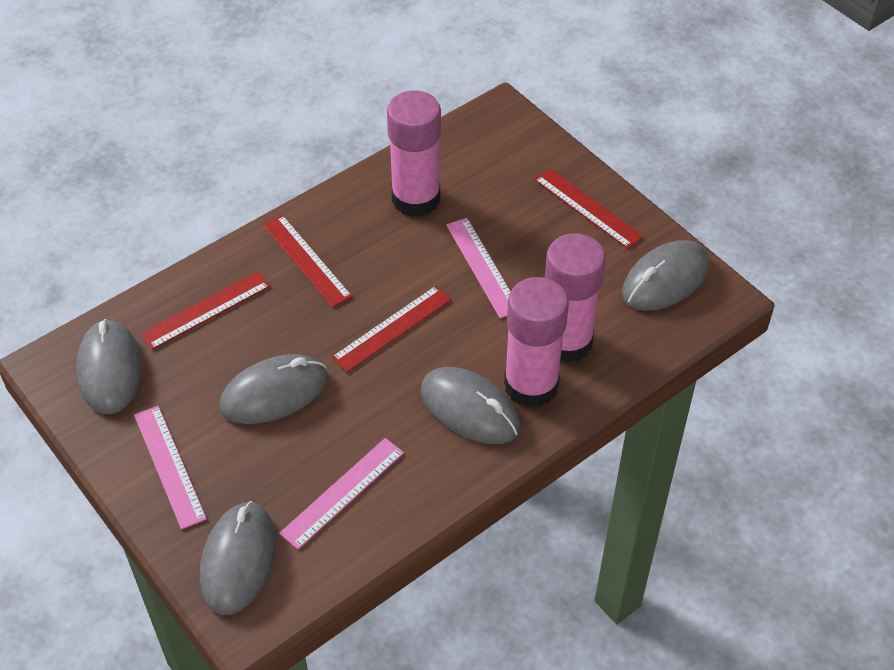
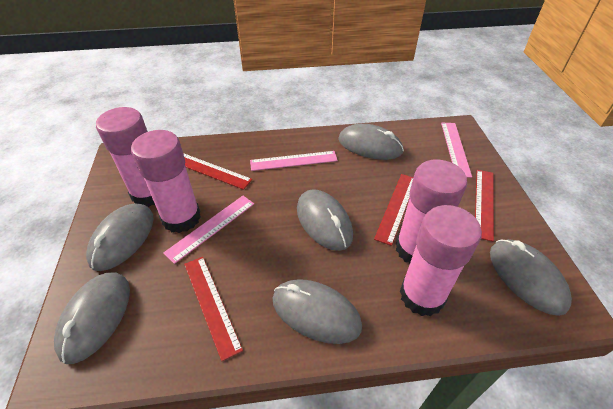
grey mouse: [76,319,142,414] [200,501,276,615] [219,354,328,424] [421,367,520,444] [622,240,709,311] = 5 -> [54,273,130,364] [86,203,154,271] [272,279,362,344] [297,189,353,251] [338,124,404,160] [490,239,572,316] = 6
pink glue stick: [387,90,441,217] [504,277,569,408] [545,233,606,363] = 3 -> [96,107,155,207] [131,130,201,233] [396,159,467,263] [400,205,482,316] = 4

